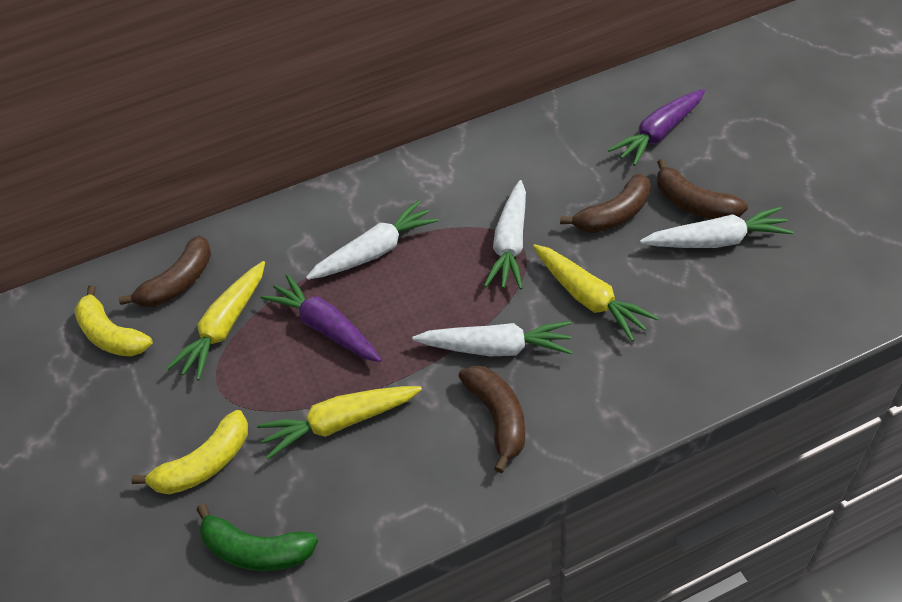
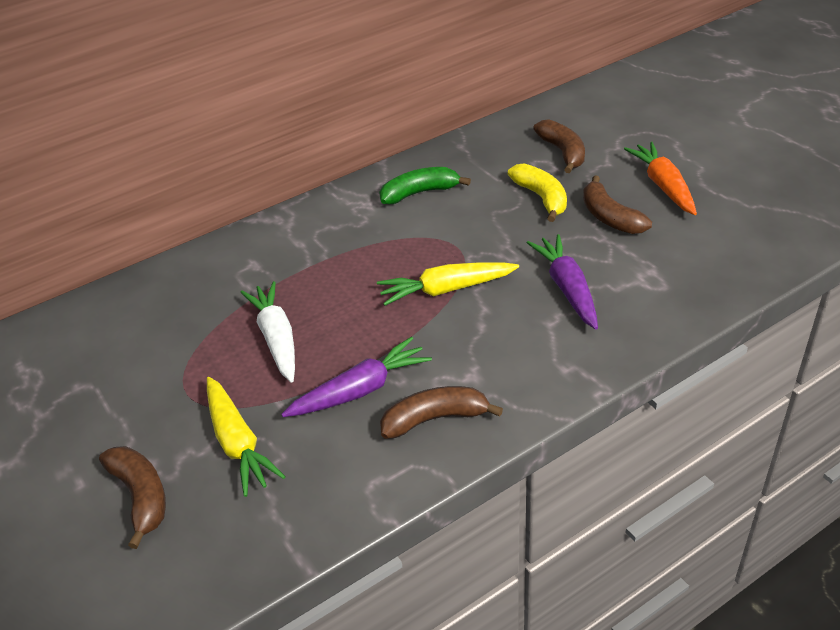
orange carrot: none = 0 -> [624,142,697,215] = 1
white carrot: [306,200,439,280] [413,321,573,356] [484,180,526,290] [640,207,794,248] = 4 -> [240,281,295,383] = 1
yellow banana: [74,285,152,357] [131,410,248,495] = 2 -> [508,163,567,222] = 1
yellow carrot: [166,261,265,380] [257,386,422,460] [533,244,659,342] = 3 -> [207,377,286,497] [377,262,519,306] = 2

